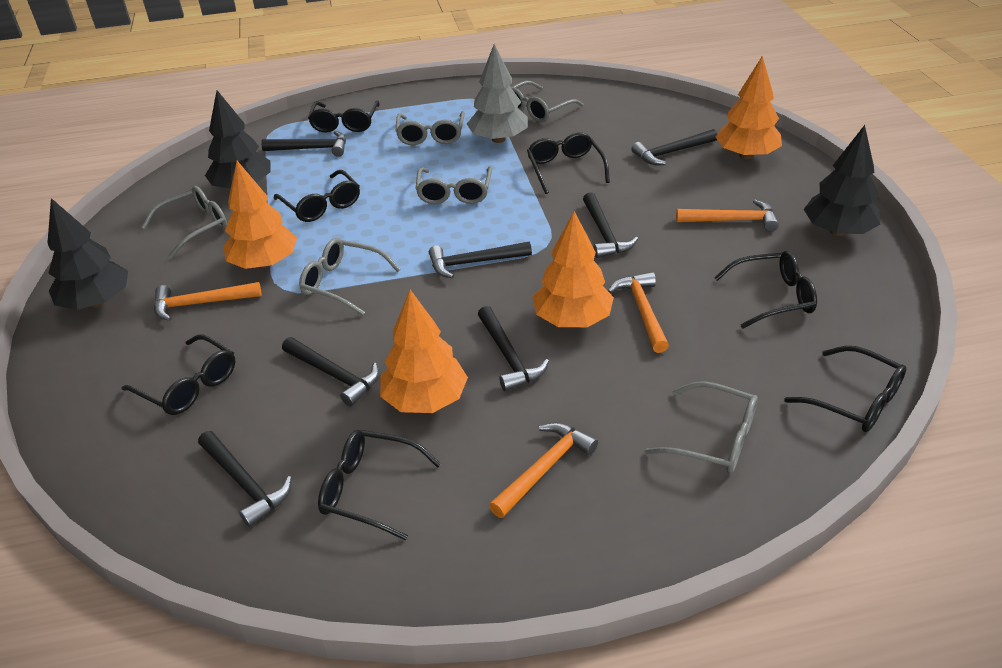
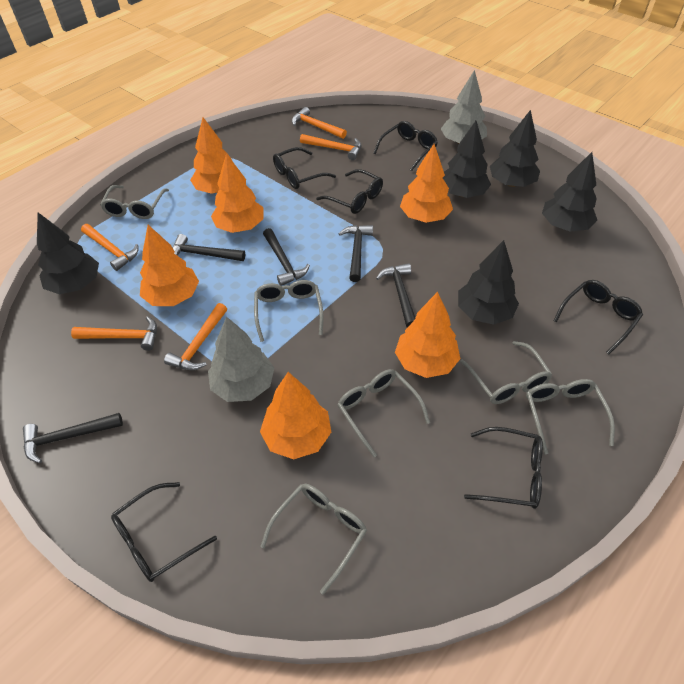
black glasses: [121,335,235,415] [274,170,360,222] [308,101,380,133] [318,430,441,541] [527,132,610,194] [714,251,817,329] [784,346,907,432] = 7 -> [111,482,217,582] [273,147,336,189] [316,169,383,214] [374,121,438,171] [464,427,543,509] [553,280,643,354] = 6
black hammer: [198,431,292,527] [261,131,346,157] [282,337,379,407] [429,241,532,279] [478,306,549,391] [583,192,638,258] [631,129,717,165] = 7 -> [23,413,123,463] [173,234,245,261] [263,228,310,286] [338,225,373,282] [376,263,415,328] = 5
black tree: [47,198,128,310] [205,90,271,189] [804,125,880,236] = 3 -> [37,213,99,294] [443,121,491,198] [458,240,519,325] [490,110,540,187] [542,152,597,232] = 5
grey tree: [467,44,528,143] = 1 -> [208,316,274,402] [441,70,487,144] = 2
orange hammer: [154,282,262,321] [489,423,598,518] [608,272,669,353] [676,199,779,232] = 4 -> [71,316,157,351] [81,224,139,271] [164,303,227,371] [292,107,347,139] [300,134,362,160] = 5
orange tree: [223,161,297,269] [380,290,468,413] [533,211,614,327] [716,56,782,159] = 4 -> [140,225,199,306] [190,117,232,194] [211,153,264,233] [260,372,331,459] [395,292,460,378] [400,144,453,223] = 6

